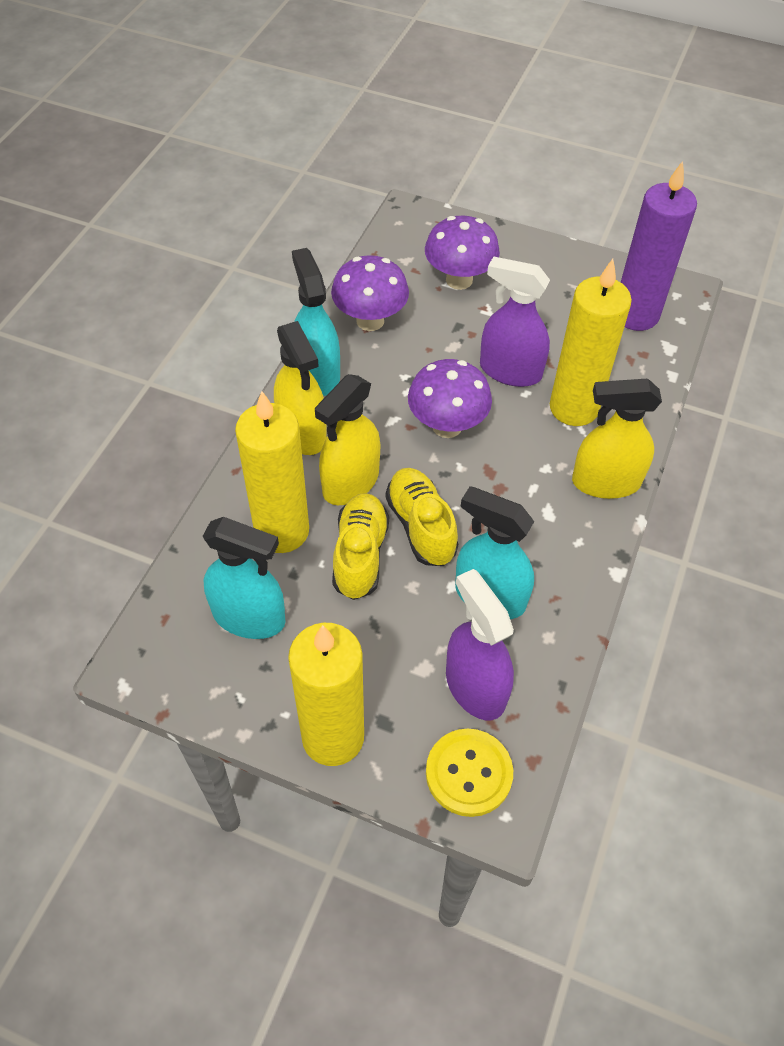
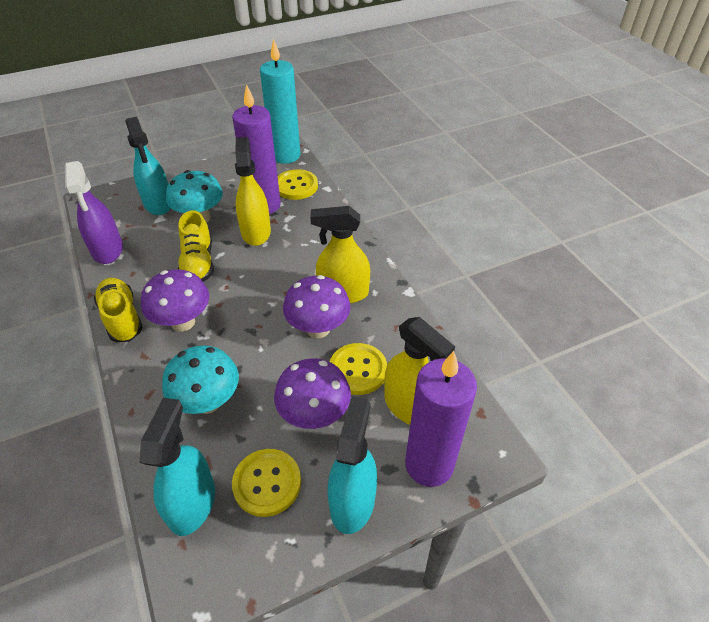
purple candle: [621,161,697,331] = 1 -> [232,84,281,214] [405,351,477,487] = 2
purple spray bottle: [446,569,514,720] [480,256,550,387] = 2 -> [65,161,123,264] = 1
turquoise candle: none = 0 -> [260,39,300,164] = 1
turquoise mushroom: none = 0 -> [162,346,239,414] [166,170,223,223] = 2
yellow button: [426,729,513,817] = 1 -> [232,449,301,517] [278,169,318,200] [330,343,387,395] = 3
yellow candle: [235,391,309,553] [288,623,364,766] [550,259,632,426] = 3 -> none = 0

